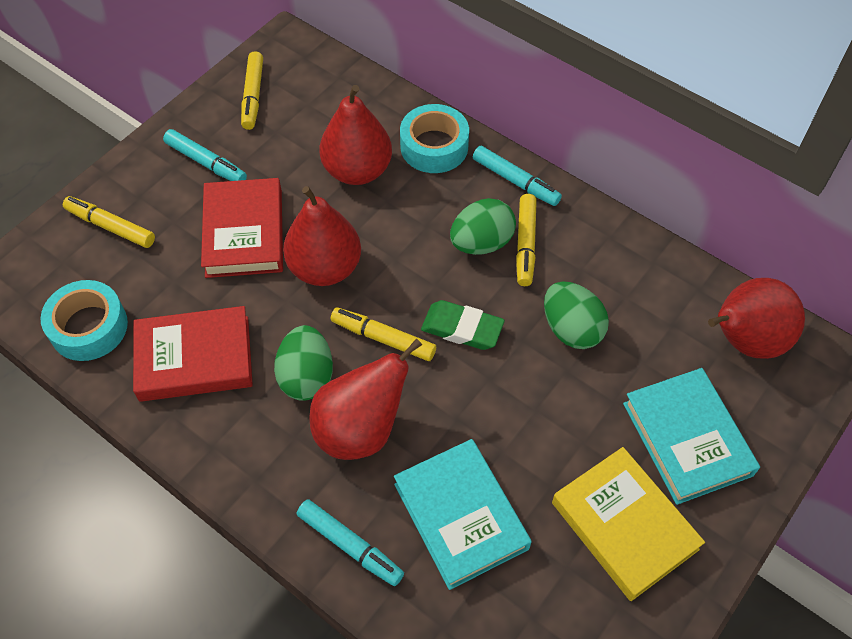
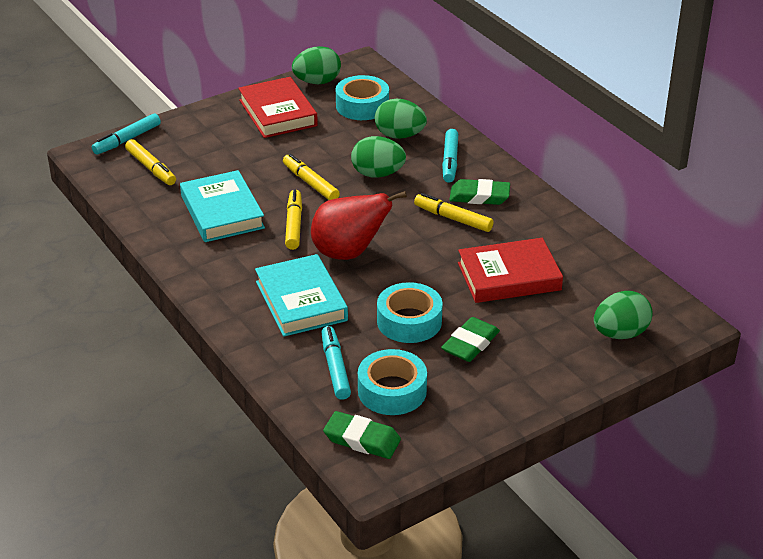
green egg: [274,325,333,401] [450,198,516,255] [544,281,609,349] = 3 -> [292,46,341,84] [351,136,406,178] [375,99,427,139] [594,291,652,339] = 4
green eraser: [421,300,505,350] = 1 -> [323,411,401,459] [441,317,500,362] [450,179,510,205] = 3
red pear: [283,186,361,286] [309,338,422,460] [319,85,392,185] [708,278,805,359] = 4 -> [311,191,407,260] = 1
turquoise tape: [41,280,128,361] [400,104,469,173] = 2 -> [336,75,389,120] [358,349,427,415] [377,282,443,343] = 3
yellow book: [552,447,705,601] = 1 -> none = 0

